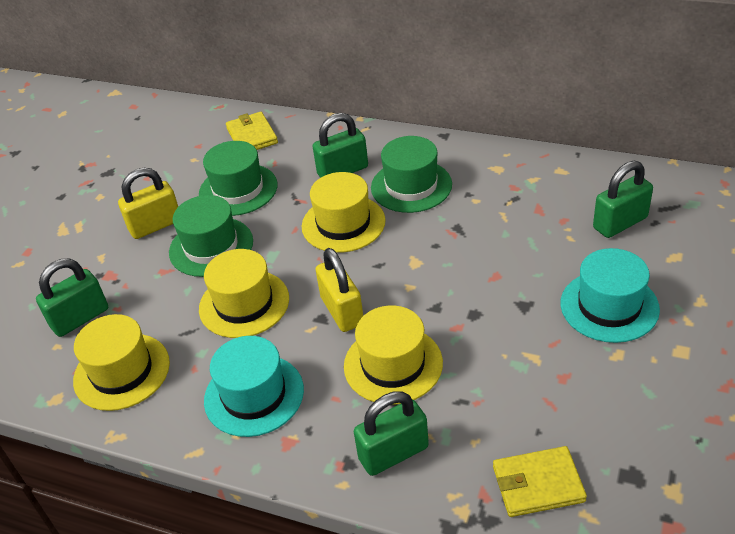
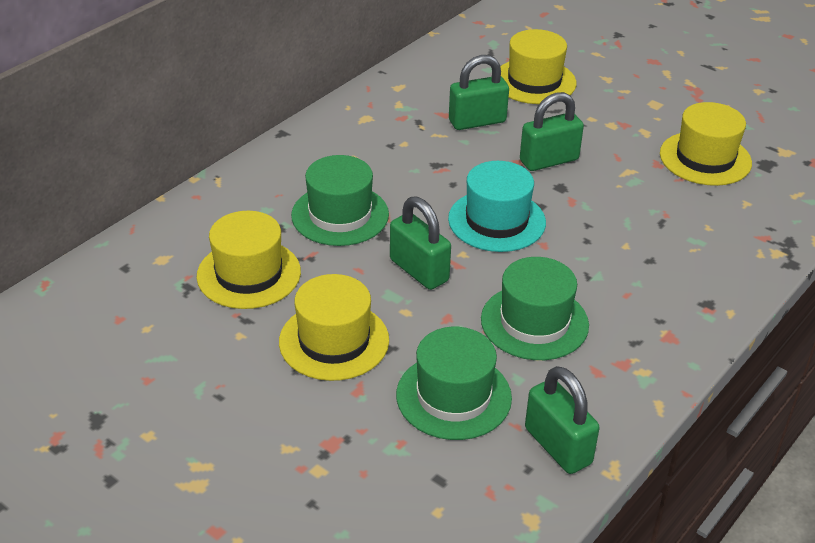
turquoise hat: [204,336,304,437] [560,248,660,343] = 2 -> [448,161,546,252] = 1
yellow padlock: [118,168,178,239] [315,248,363,332] = 2 -> none = 0
yellow wallet: [226,112,278,150] [493,446,587,517] = 2 -> none = 0

